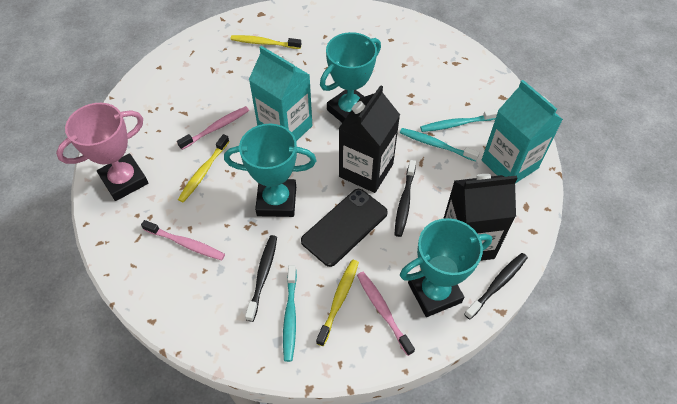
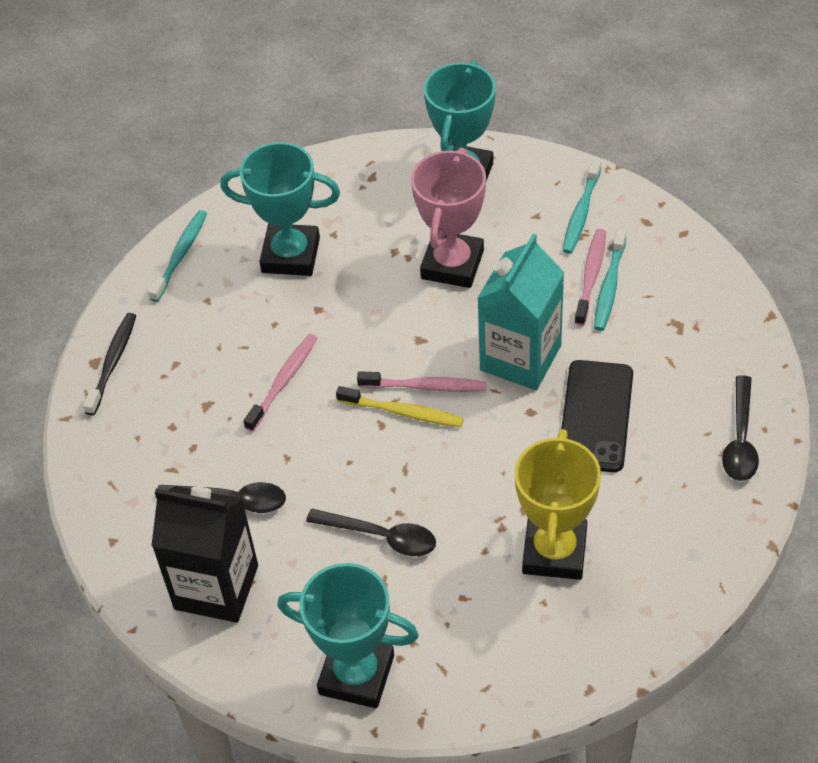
black carton: [338,85,400,193] [443,174,517,261] = 2 -> [151,486,258,623] = 1
black spoon: none = 0 -> [157,482,286,513] [306,509,436,556] [722,375,759,481] = 3
black toothbrush: [245,235,277,322] [394,160,416,237] [464,253,528,319] = 3 -> [83,313,136,415] = 1
turquoise carton: [249,46,312,141] [482,80,563,183] = 2 -> [477,234,565,390] = 1
yellow toothbrush: [178,134,230,203] [230,35,301,49] [316,260,359,346] = 3 -> [336,386,464,427] = 1
yellow trophy: none = 0 -> [515,429,601,580] = 1

